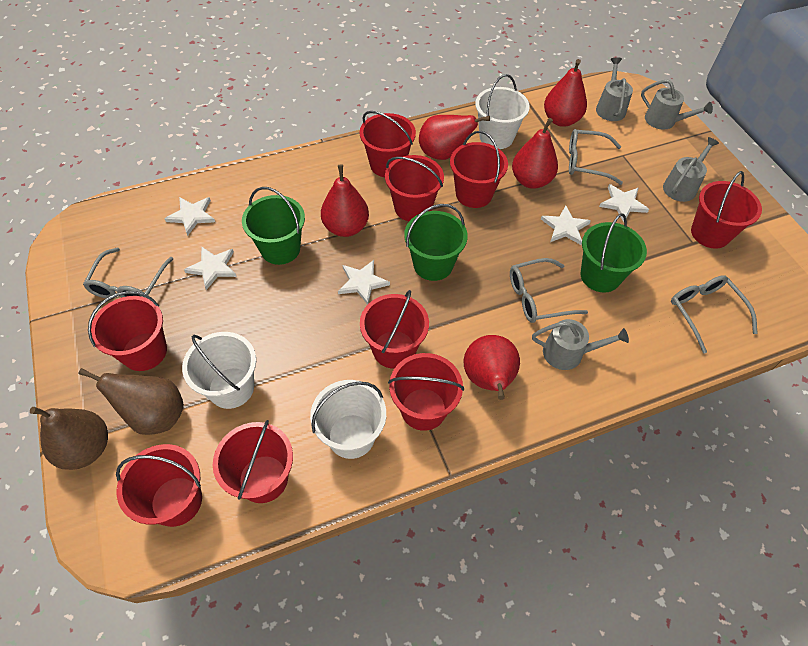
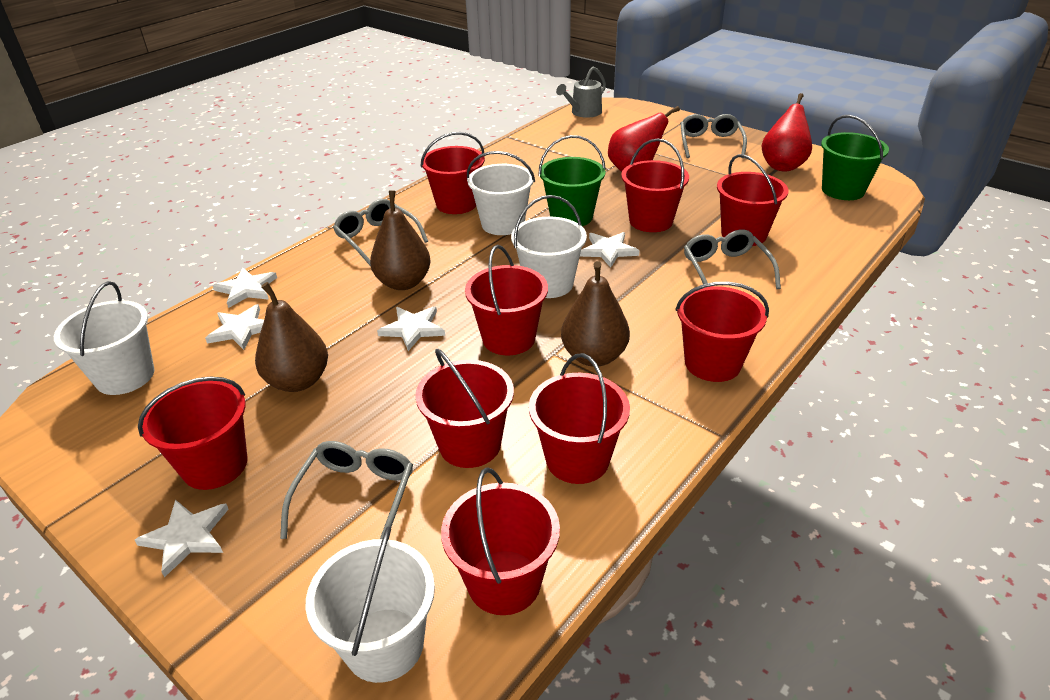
brown pear: [30,407,108,470] [78,368,184,435] = 2 -> [255,282,328,392] [370,190,431,290] [561,261,630,367] = 3
green bucket: [242,187,305,265] [404,204,468,281] [580,214,647,293] = 3 -> [538,135,606,226] [821,115,889,200] = 2
grey watering can: [532,319,629,370] [596,57,633,121] [641,79,713,130] [663,137,719,202] = 4 -> [556,67,606,118] = 1
red pear: [321,164,369,237] [419,115,490,160] [463,335,520,400] [512,118,558,189] [544,59,587,127] = 5 -> [608,106,680,172] [762,93,812,172] = 2
white bucket: [182,332,256,409] [310,380,386,459] [475,74,530,149] = 3 -> [54,281,154,395] [306,527,435,683] [467,151,535,235] [511,195,587,298] = 4

